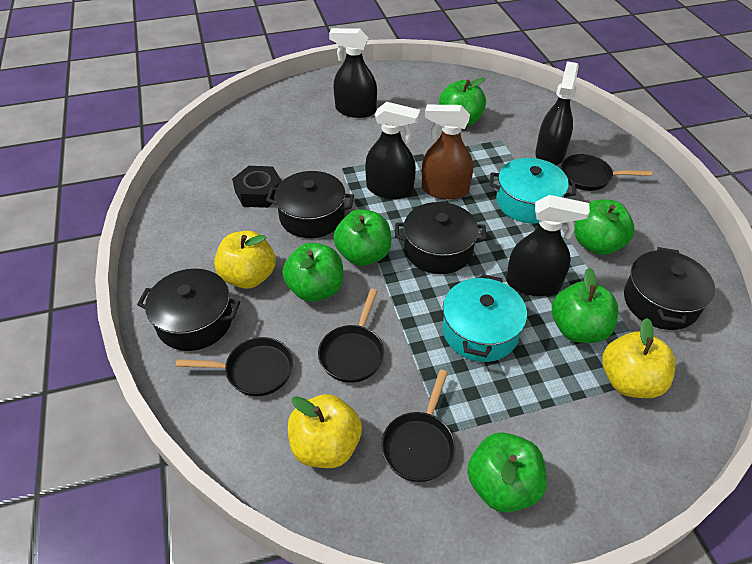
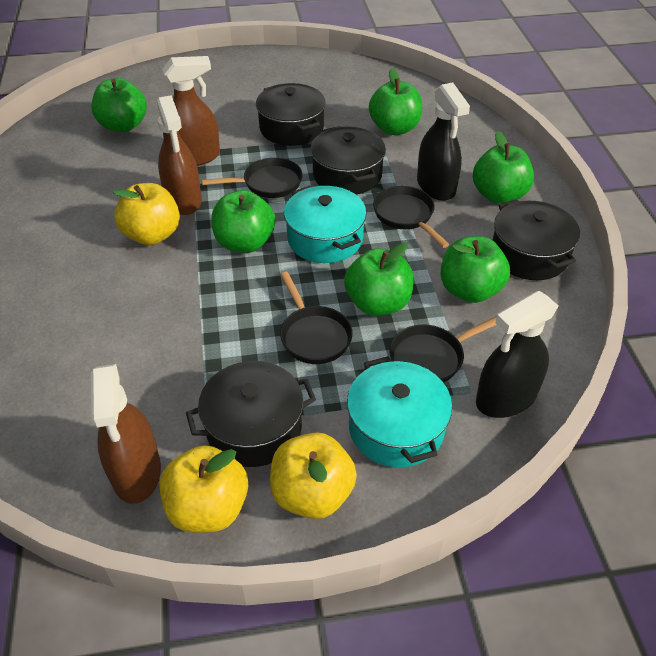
black nut: [232,166,282,208] = 1 -> none = 0
black spray bottle: [329,28,377,118] [365,102,420,199] [506,195,590,296] [535,62,579,165] = 4 -> [417,82,470,201] [476,291,559,418] = 2
brown spray bottle: [422,105,473,200] = 1 -> [91,364,161,504] [157,95,202,215] [162,56,220,166] = 3

